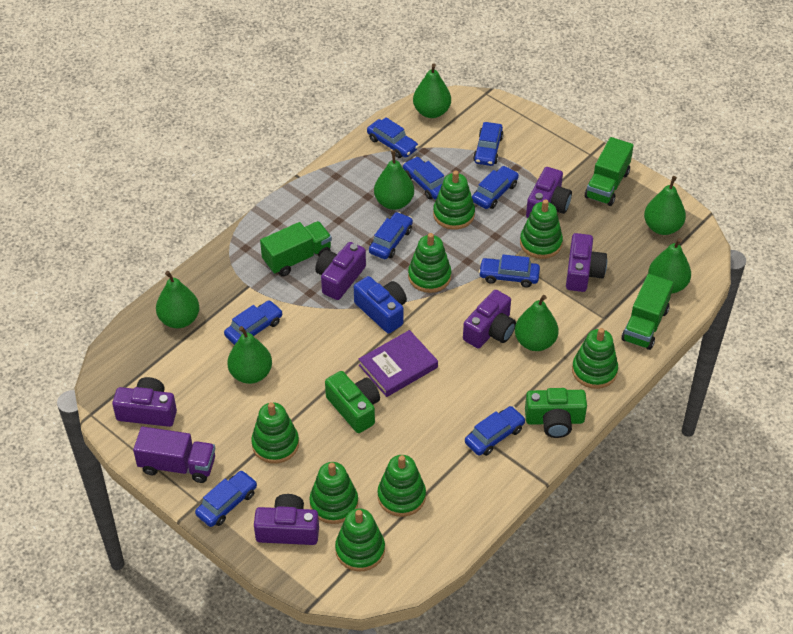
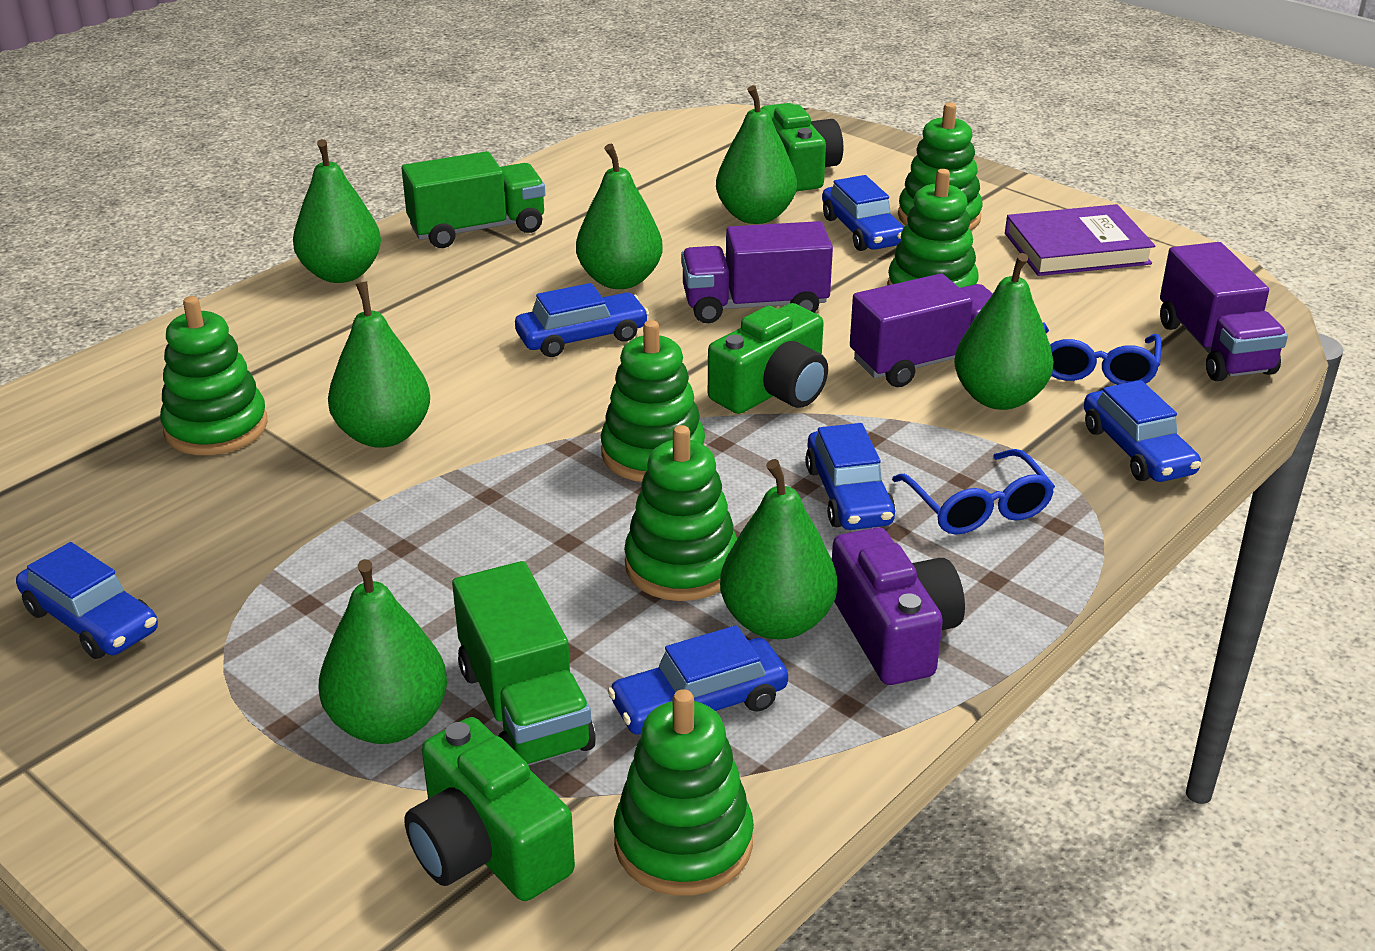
blue camera: [354,276,407,334] = 1 -> none = 0
blue car: [195,470,257,527] [224,300,283,345] [367,117,419,158] [369,212,413,259] [403,157,444,200] [465,406,526,456] [472,166,519,209] [473,122,504,166] [479,254,540,287] = 9 -> [16,542,158,659] [515,283,649,357] [608,625,788,735] [805,423,895,530] [822,175,904,251] [1084,380,1201,482] = 6
blue glasses: none = 0 -> [892,449,1055,535] [1042,322,1162,385] = 2
green camera: [325,371,380,433] [525,388,587,438] = 2 -> [404,717,575,901] [708,303,828,414] [761,103,843,191] = 3
green stacking toy: [251,402,299,464] [309,462,358,524] [335,508,385,572] [378,455,426,517] [408,233,451,293] [433,170,475,230] [520,199,563,259] [572,328,618,389] = 8 -> [160,296,268,455] [601,320,705,482] [614,689,754,896] [624,425,737,601] [887,169,979,288] [898,103,983,230] = 6
green truck: [260,221,332,277] [585,137,634,206] [621,274,673,350] = 3 -> [401,151,545,248] [452,561,596,766] = 2
purple camera: [112,377,177,427] [254,494,319,545] [315,242,366,300] [463,290,516,348] [526,167,572,218] [566,233,607,292] = 6 -> [832,527,965,685] = 1
purple truck: [133,427,215,483] = 1 -> [681,221,833,323] [850,274,993,387] [1160,242,1288,381] = 3

